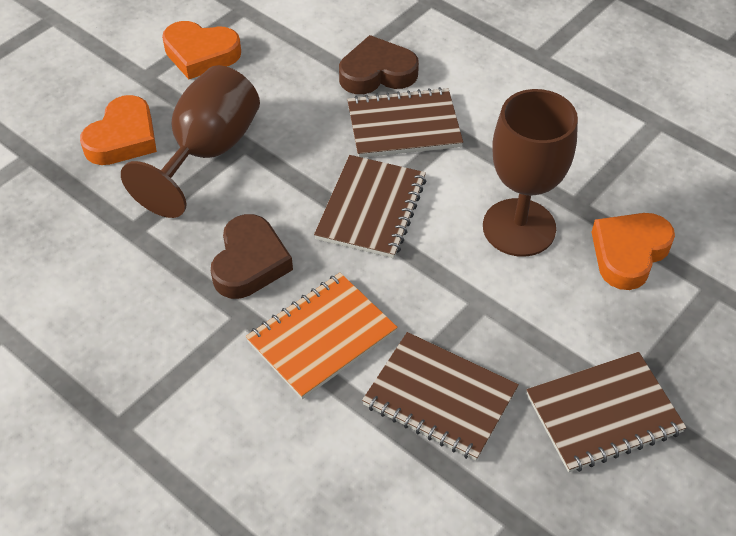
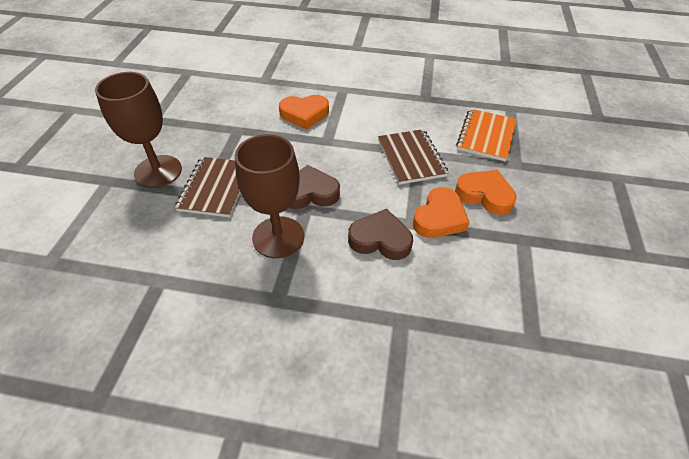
brown notebook: [314,155,426,258] [347,87,463,158] [362,332,519,461] [526,352,686,472] = 4 -> [175,157,241,217] [378,129,449,185] = 2

